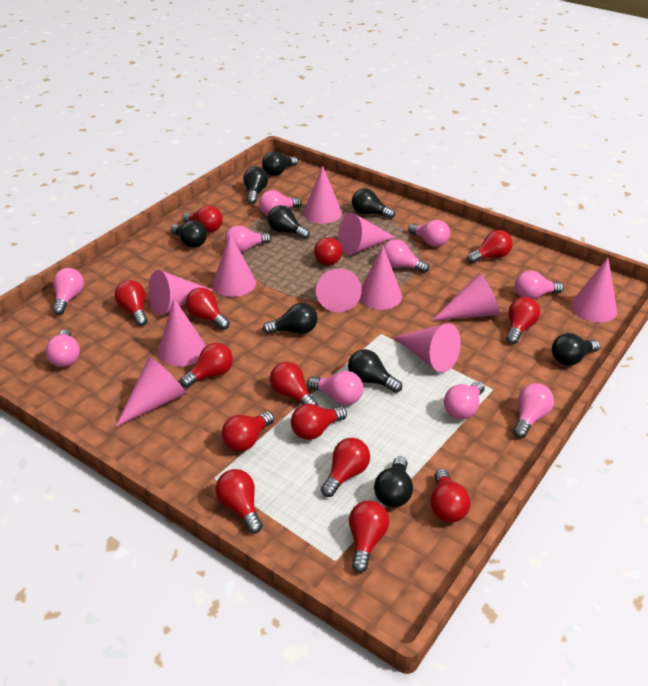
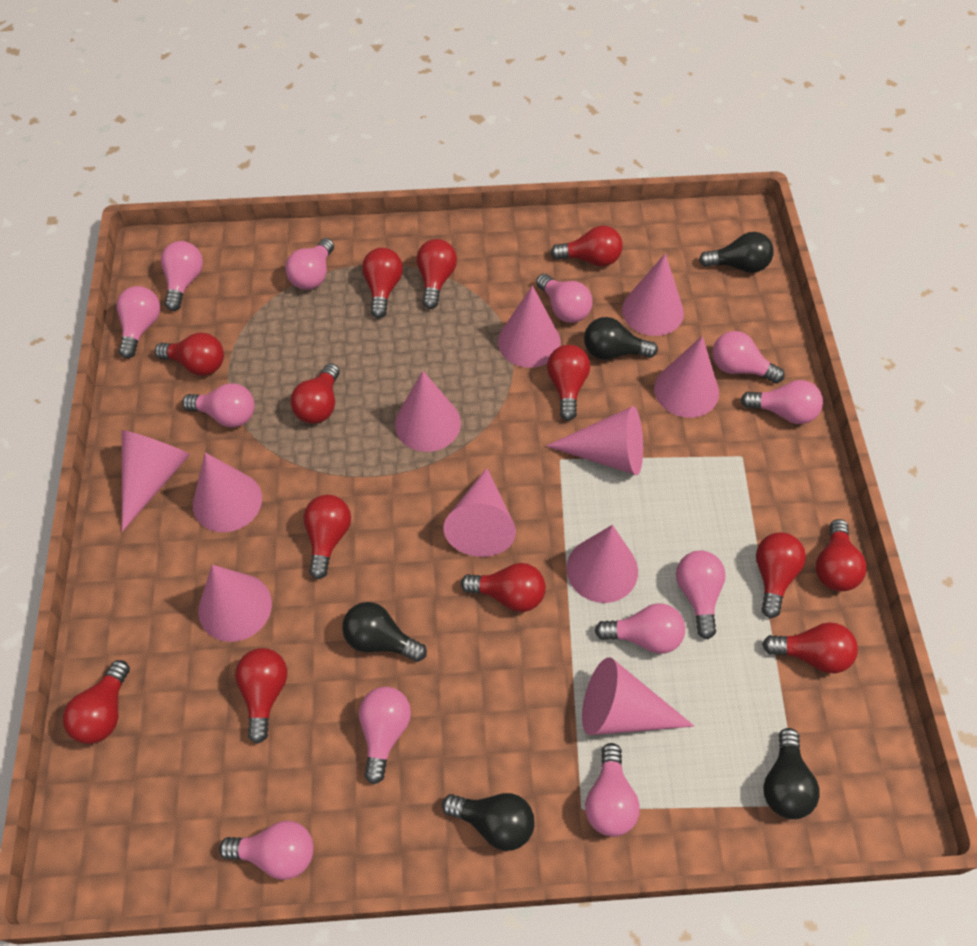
black light bulb: [171,220,207,248] [243,166,268,204] [262,151,298,176] [263,303,318,334] [268,205,310,239] [348,349,402,393] [352,188,395,219] [374,456,413,507] [552,333,600,366] = 9 -> [342,602,427,662] [442,793,535,851] [584,317,658,360] [699,232,774,273] [763,728,820,819] = 5
pink light bulb: [46,330,80,367] [52,268,84,315] [225,225,271,253] [259,190,302,215] [307,371,363,405] [384,239,429,273] [408,220,450,247] [444,381,485,419] [513,383,554,438] [515,270,564,300] = 10 -> [117,286,160,358] [161,241,203,311] [182,383,255,427] [219,821,314,880] [285,238,334,290] [359,687,411,784] [536,274,593,323] [585,743,640,837] [595,603,685,654] [676,551,726,639] [712,331,785,383] [740,380,823,424] = 12
red light bulb: [115,280,148,326] [180,343,233,388] [182,205,223,232] [186,288,230,330] [215,469,263,534] [222,412,274,452] [270,362,318,406] [291,404,347,440] [314,236,342,265] [321,438,370,497] [349,500,389,573] [430,469,471,522] [467,230,513,263] [506,297,540,344] = 14 -> [63,660,130,744] [155,333,224,376] [235,648,287,744] [290,363,340,424] [303,495,351,579] [362,248,403,318] [416,239,457,309] [461,563,546,612] [547,345,590,421] [551,226,623,267] [756,532,806,618] [762,622,858,673] [816,519,866,591] = 13

